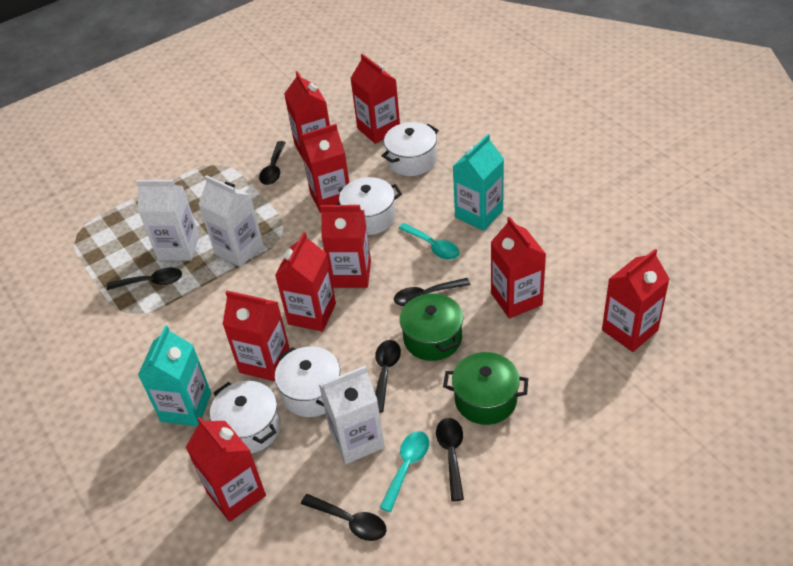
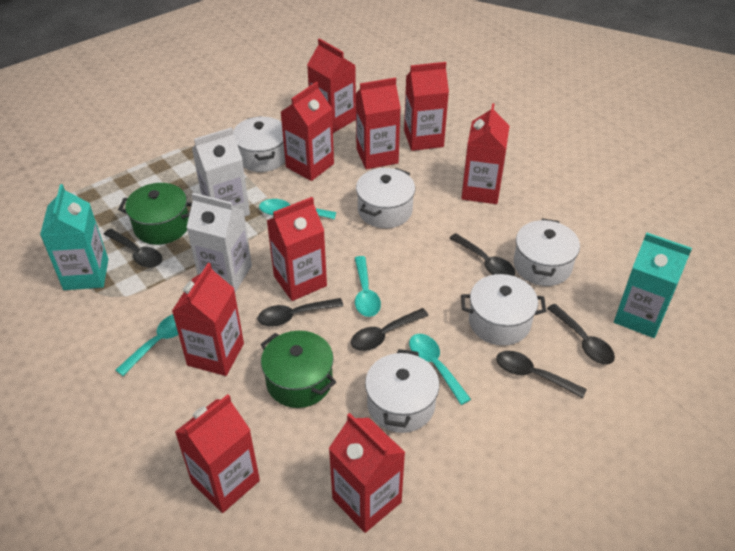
turquoise spoon: [379,431,429,512] [398,223,460,260] = 2 -> [116,314,179,376] [259,199,336,219] [355,256,381,317] [409,334,471,405] = 4
white carton: [136,180,199,261] [198,175,263,267] [319,366,385,464] = 3 -> [186,193,252,292] [192,127,250,216] = 2
white pot: [210,381,281,453] [275,346,340,417] [335,177,402,235] [382,122,439,176] = 4 -> [233,116,285,172] [356,168,415,228] [365,349,439,433] [461,274,546,346] [514,218,580,286] = 5

